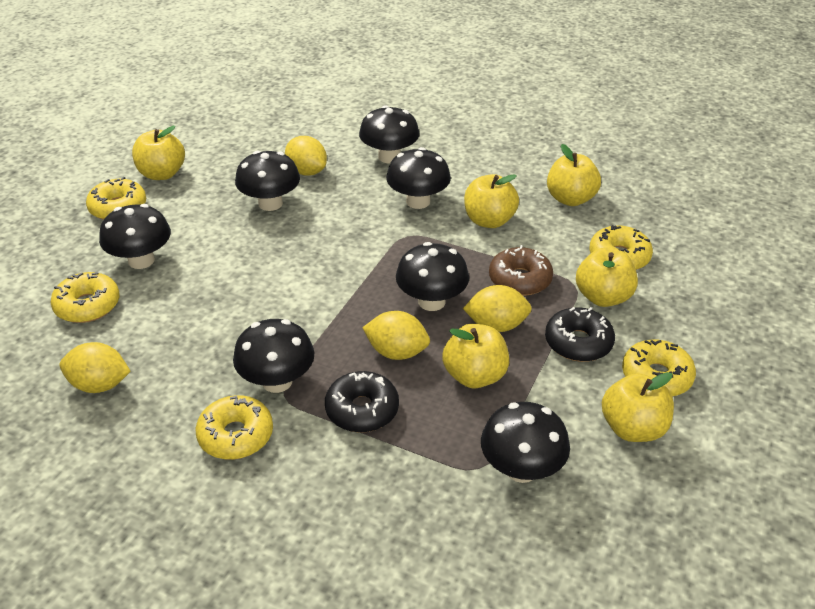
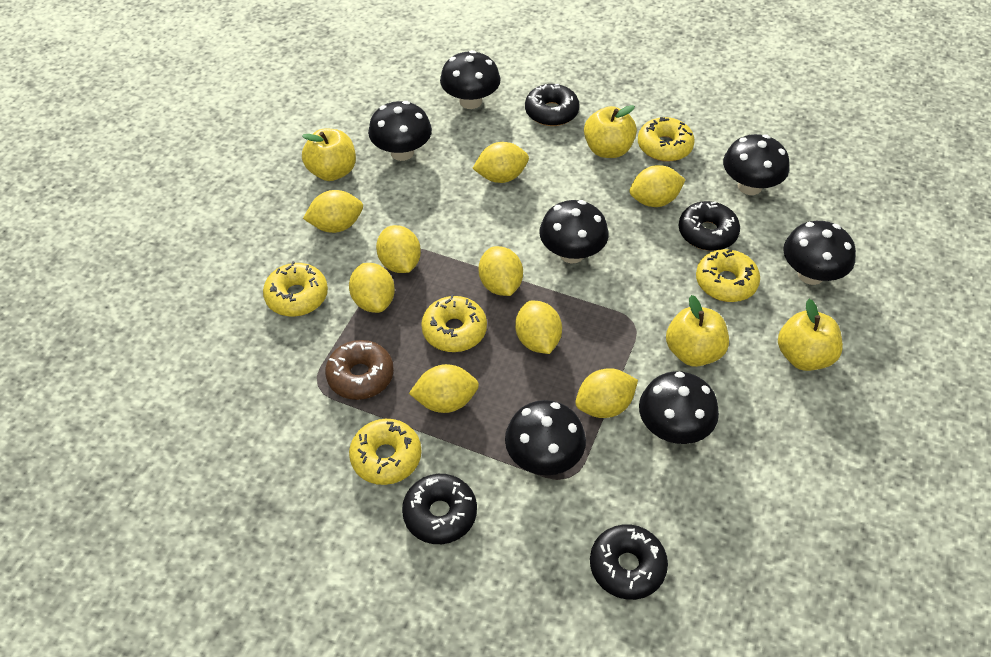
black donut: [325,371,399,433] [545,307,615,362] = 2 -> [402,474,477,544] [525,84,580,126] [590,524,668,600] [679,201,740,251] = 4
yellow apple: [132,126,185,180] [442,324,509,388] [464,174,519,228] [547,144,601,206] [576,248,638,307] [602,372,674,442] = 6 -> [302,129,356,181] [584,105,637,158] [666,295,729,367] [778,299,843,371] = 4
yellow lemon: [59,342,131,393] [285,136,327,176] [362,311,430,360] [463,285,532,332] = 4 -> [303,190,363,233] [349,263,395,313] [376,225,421,273] [409,364,479,413] [472,142,529,183] [479,246,523,296] [515,300,562,354] [575,368,638,418] [630,165,685,207] = 9

